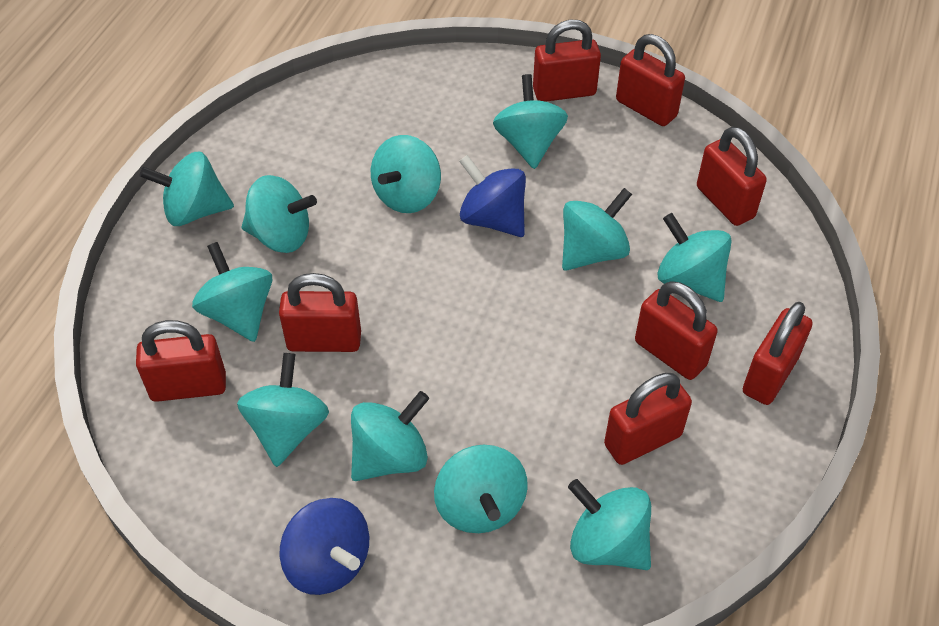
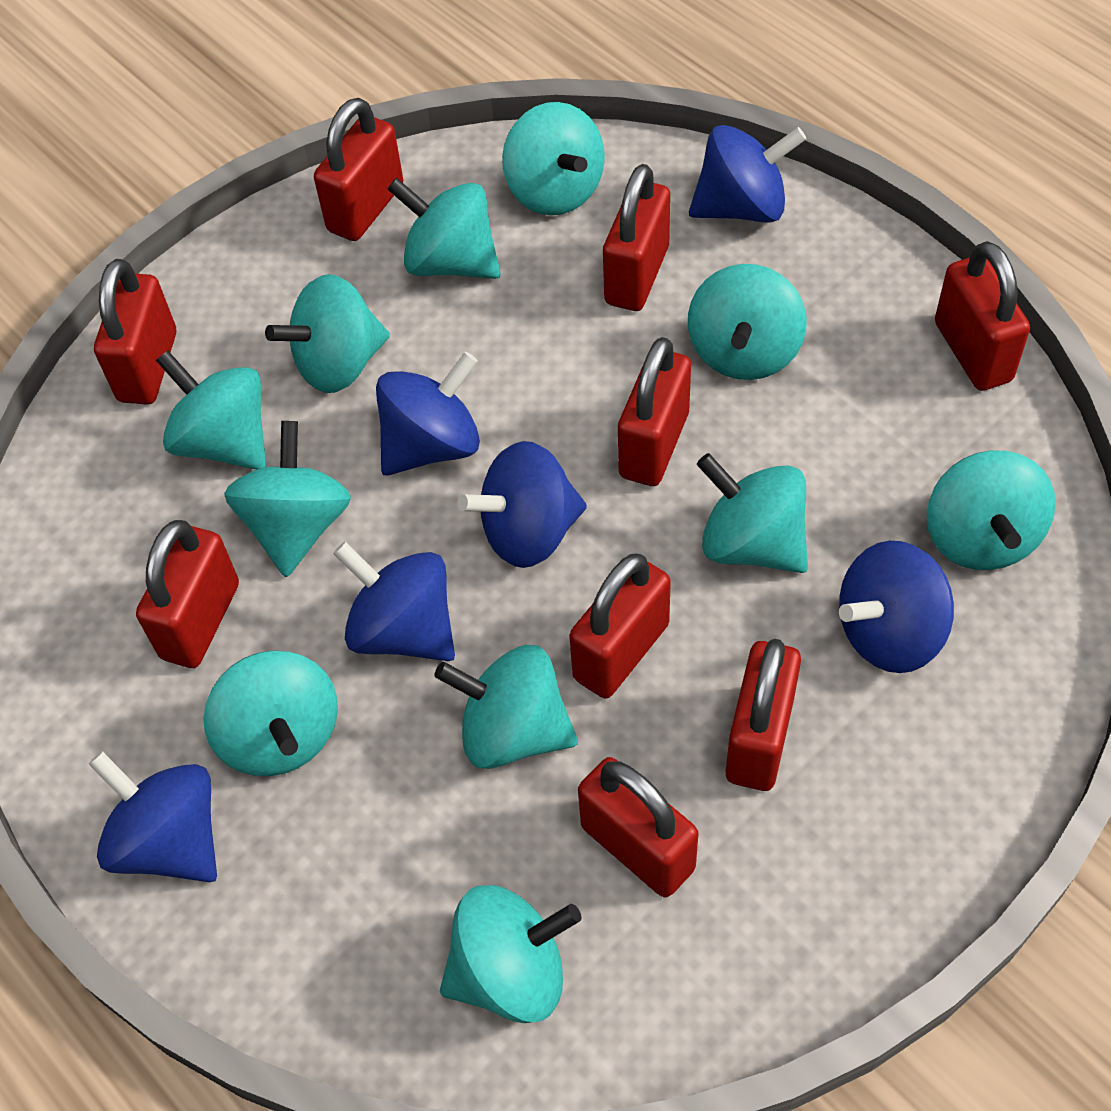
blue spinning top: [280,498,369,595] [459,155,526,237] = 2 -> [89,751,217,882] [333,542,455,661] [376,352,480,476] [458,441,587,568] [689,125,806,223] [839,541,954,673] = 6
red padlock: [136,320,226,402] [279,273,361,352] [533,20,601,102] [604,373,692,465] [616,34,685,126] [635,281,718,380] [697,127,767,226] [743,302,813,405] = 8 -> [94,259,176,405] [136,520,239,668] [314,98,403,241] [569,554,671,698] [578,757,698,898] [603,164,670,311] [618,337,691,486] [726,639,801,791] [935,241,1030,391] = 9

